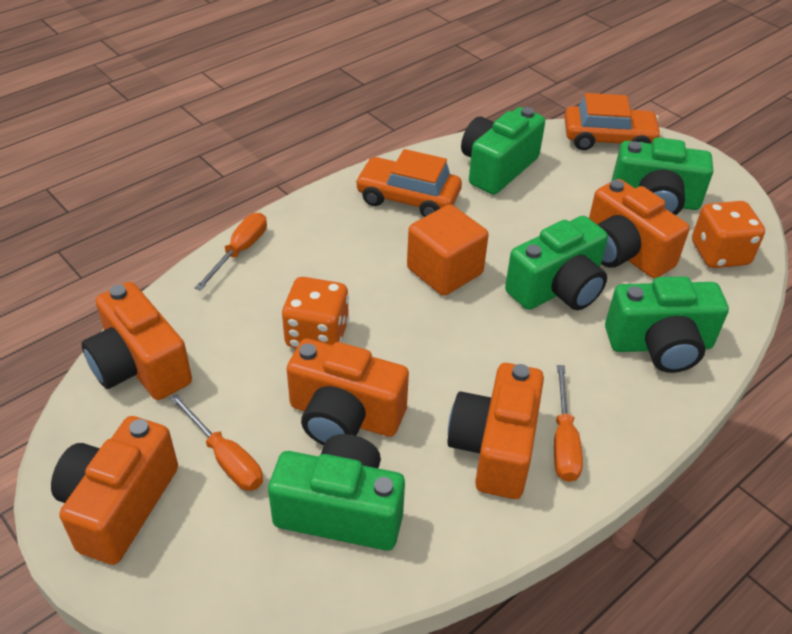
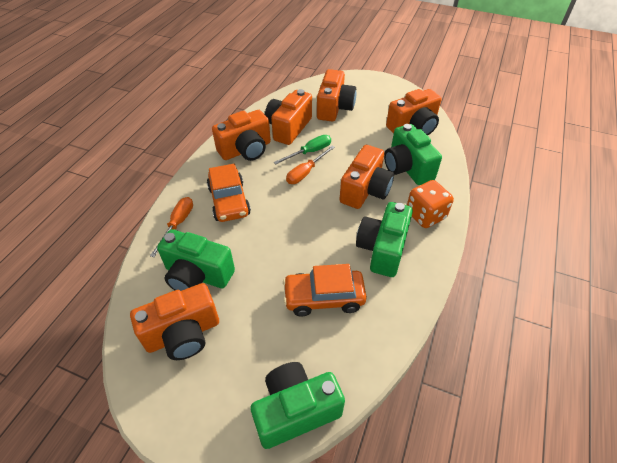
green camera: [268,434,405,551] [461,107,545,195] [505,216,608,310] [605,276,729,373] [612,137,713,215] = 5 -> [157,229,235,291] [250,362,345,449] [356,202,413,277] [384,124,442,185] = 4
green screwdriver: none = 0 -> [274,135,331,164] = 1
orange camera: [51,416,178,565] [81,282,192,400] [287,339,409,445] [447,363,544,499] [589,179,690,278] = 5 -> [130,283,219,360] [212,110,271,161] [265,89,312,145] [317,69,356,122] [339,145,394,209] [386,89,441,136] = 6
orange cube: [407,204,488,296] = 1 -> none = 0
orange dice: [282,277,349,349] [692,201,765,268] = 2 -> [407,180,454,228] = 1
orange screwdriver: [170,394,263,491] [195,213,267,291] [554,365,583,482] = 3 -> [150,197,193,257] [286,146,335,184] = 2

